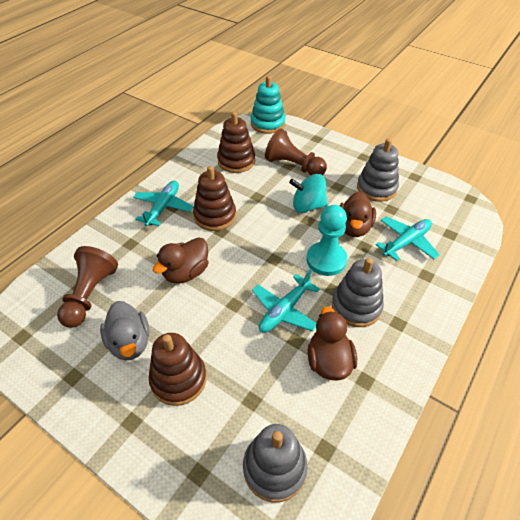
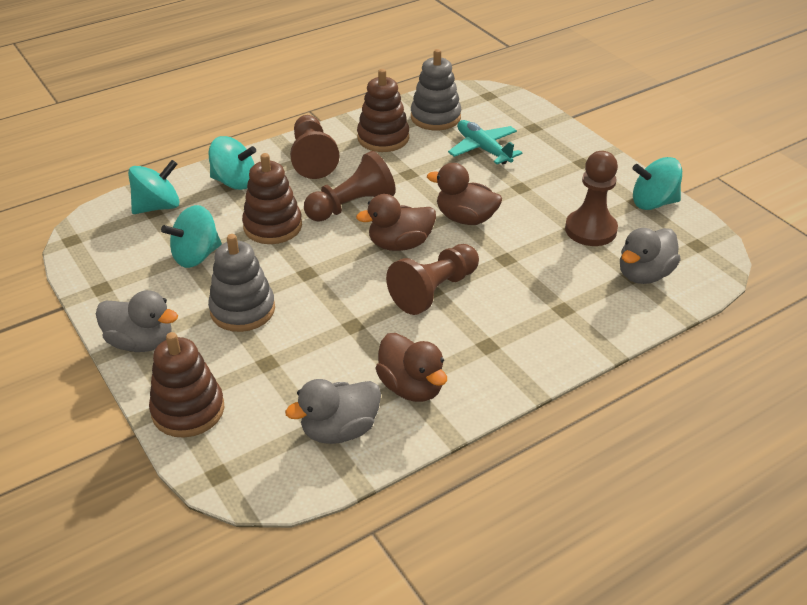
brown pawn: [57,246,118,328] [265,129,327,175] = 2 -> [290,115,340,179] [304,151,396,222] [386,244,479,315] [565,151,618,246] = 4
grey duck: [100,301,149,361] = 1 -> [96,290,178,352] [285,379,381,444] [620,228,681,284] = 3
grey stacking toy: [243,424,308,502] [332,258,384,327] [357,138,399,202] = 3 -> [208,234,275,332] [411,49,461,131] = 2
turquoise pawn: [306,205,347,276] = 1 -> none = 0
turquoise plane: [133,181,194,226] [252,269,320,333] [375,216,440,261] = 3 -> [448,120,522,164] = 1
turquoise spinning top: [289,174,328,213] = 1 -> [128,160,180,214] [161,205,222,268] [208,136,256,190] [632,157,682,210] = 4
turquoise stacking toy: [251,76,285,134] = 1 -> none = 0

